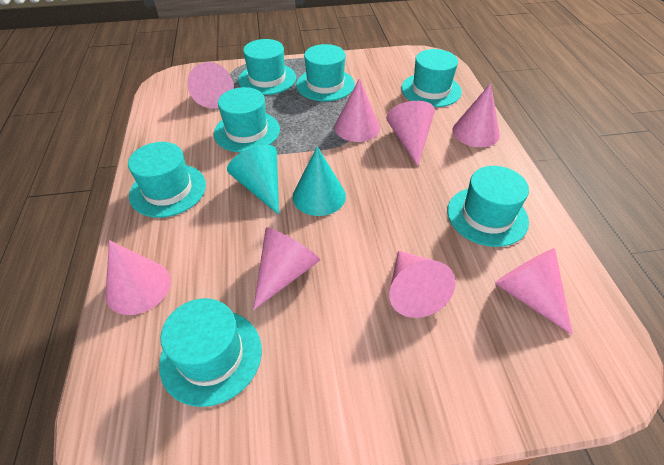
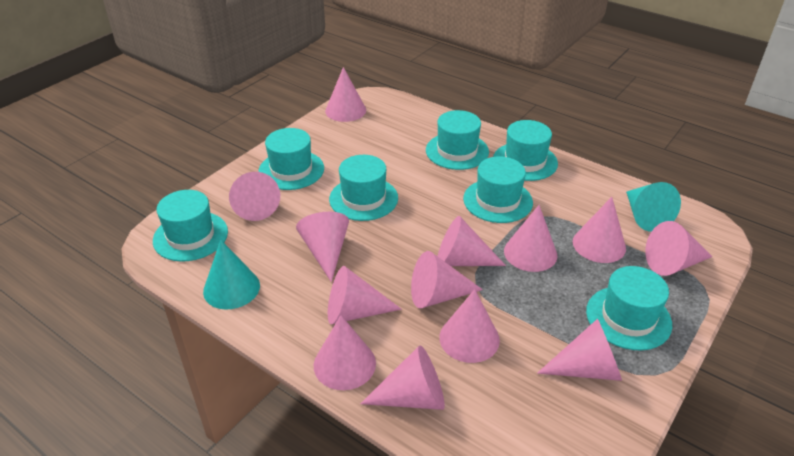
pink cone: [105,240,171,315] [187,62,233,109] [253,227,320,310] [334,78,380,142] [386,101,435,166] [389,251,456,318] [452,83,500,147] [495,248,573,335] = 8 -> [229,172,280,221] [296,212,349,282] [314,315,376,390] [325,67,366,122] [328,266,402,324] [360,345,445,410] [411,251,483,309] [438,216,506,266] [439,289,500,363] [504,205,557,272] [537,319,622,381] [573,197,626,263] [645,221,713,276] = 13

